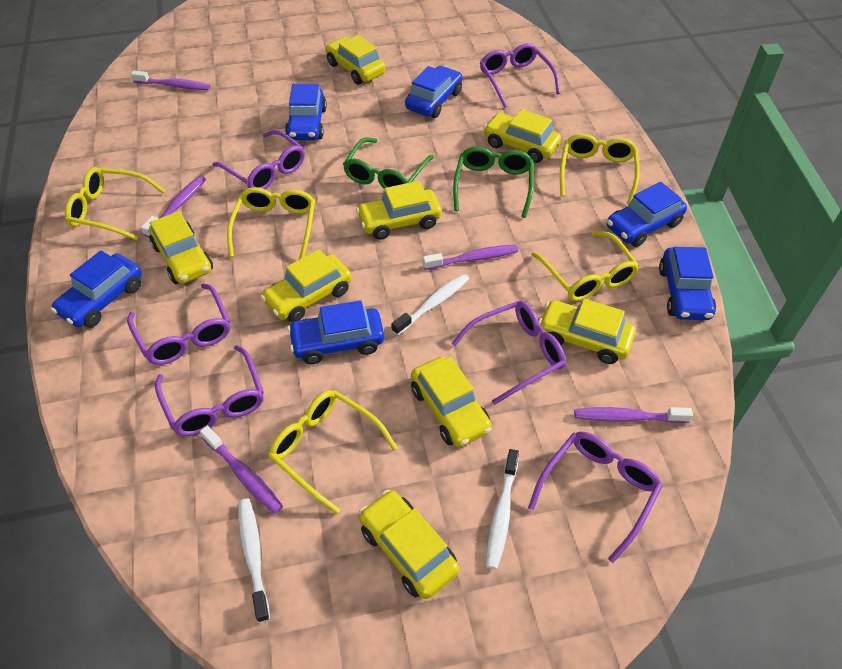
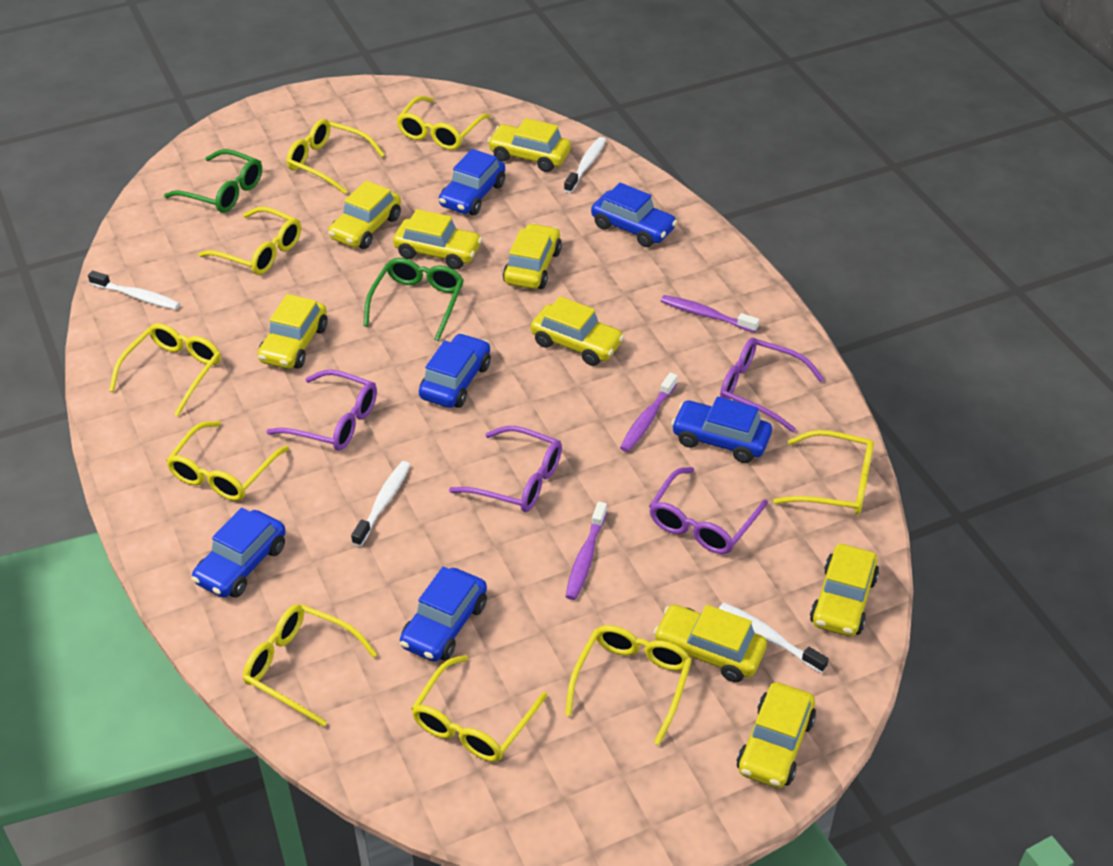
purple glasses: [127,284,230,365] [155,345,264,436] [213,130,305,189] [451,301,566,405] [480,43,560,108] [528,432,662,563] = 6 -> [266,370,377,451] [449,426,562,512] [649,467,768,554] [720,338,824,432] = 4
purple toothbrush: [131,71,210,90] [141,176,206,238] [200,426,283,514] [423,245,518,270] [574,407,693,423] = 5 -> [565,502,607,600] [620,372,677,452] [661,295,759,333] = 3
white toothbrush: [238,499,270,623] [391,274,469,336] [486,449,519,569] = 3 -> [88,271,180,310] [351,461,411,547] [564,137,606,193] [718,602,829,673] = 4
yellow car: [149,211,213,284] [261,249,352,322] [325,35,386,85] [356,181,442,240] [359,490,459,599] [411,357,492,447] [483,109,561,163] [539,299,636,364] = 8 -> [258,294,328,369] [328,181,401,249] [393,209,482,270] [487,118,571,172] [503,223,562,289] [531,296,624,366] [653,605,767,682] [737,682,816,788] [810,543,879,637] = 9
yellow glasses: [65,167,165,240] [227,187,315,259] [268,390,398,514] [531,231,639,301] [560,134,640,204] = 5 -> [109,323,221,416] [166,421,289,501] [199,207,301,275] [243,604,378,727] [286,119,385,194] [397,96,491,150] [411,655,547,762] [565,625,692,745] [773,430,874,514] = 9

